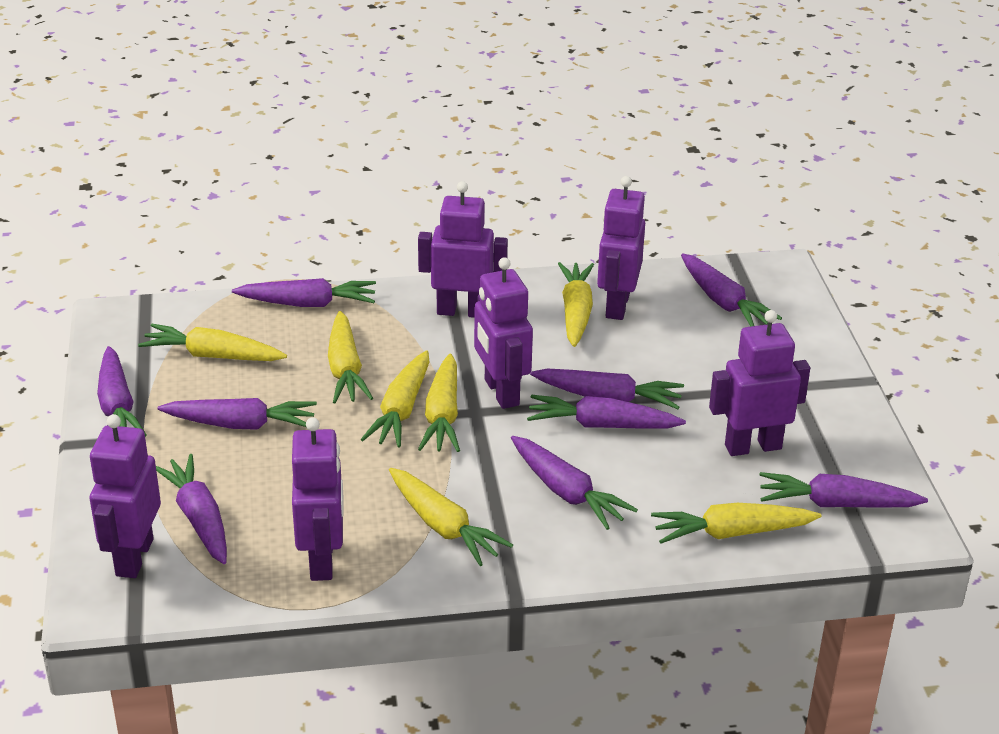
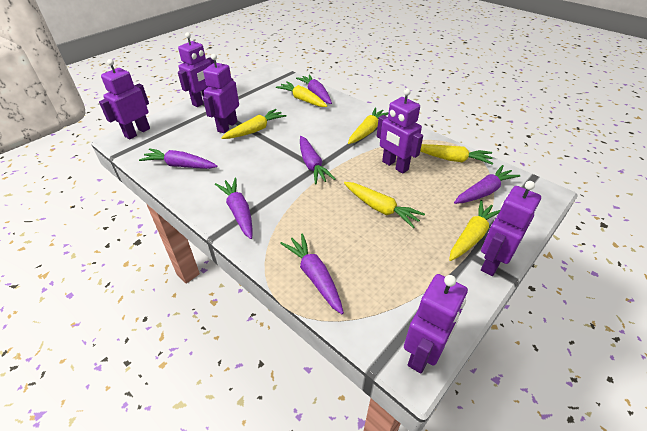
purple carrot: [97,346,147,437] [156,454,227,564] [158,398,317,430] [232,278,376,307] [511,436,638,530] [527,395,686,429] [530,369,684,409] [681,253,782,327] [759,472,928,508] = 9 -> [139,148,217,169] [215,178,253,239] [280,233,344,314] [296,74,332,104] [300,136,335,184] [454,165,520,204] = 6
yellow carrot: [138,324,287,361] [328,311,373,404] [361,350,429,448] [389,468,513,566] [418,354,460,452] [558,262,594,347] [651,503,821,544] = 7 -> [221,109,287,139] [276,81,327,107] [344,182,425,228] [348,108,389,144] [420,144,493,165] [449,200,500,261] = 6

